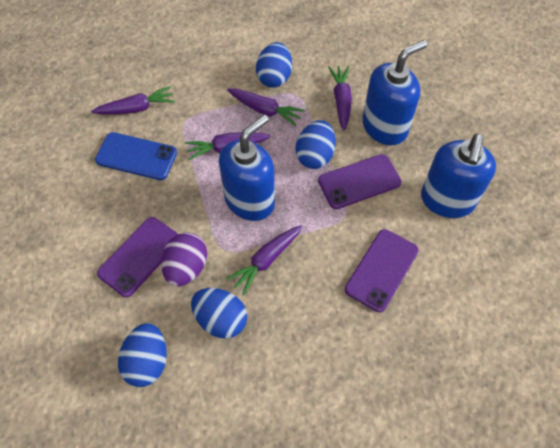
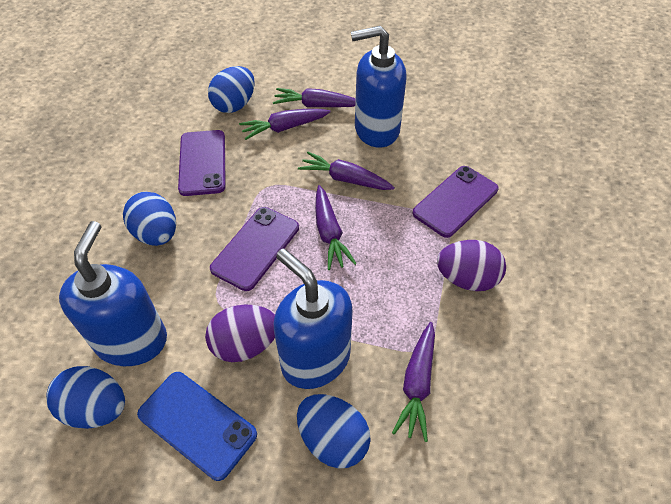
purple egg: [161,232,207,286] = 1 -> [205,304,275,362] [437,240,506,291] = 2

